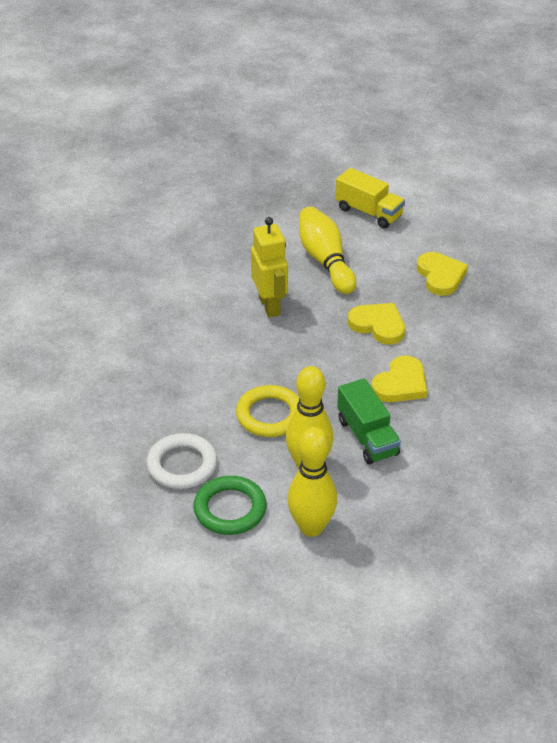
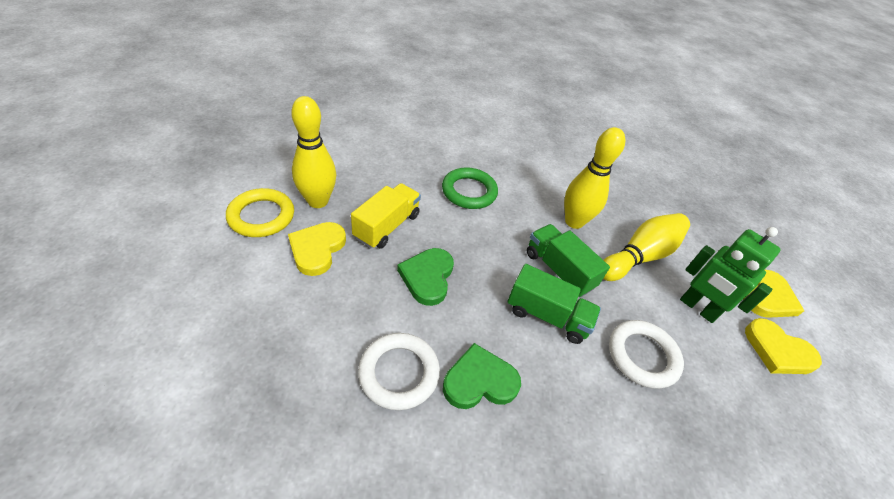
green heart: none = 0 -> [397,248,454,306] [443,343,521,409] = 2
green robot: none = 0 -> [680,227,781,323] = 1
green truck: [337,378,401,464] = 1 -> [507,264,601,344] [527,224,610,298] = 2
white ring: [147,433,217,489] = 1 -> [358,333,440,410] [609,320,684,389] = 2
yellow robot: [251,217,288,317] = 1 -> none = 0

